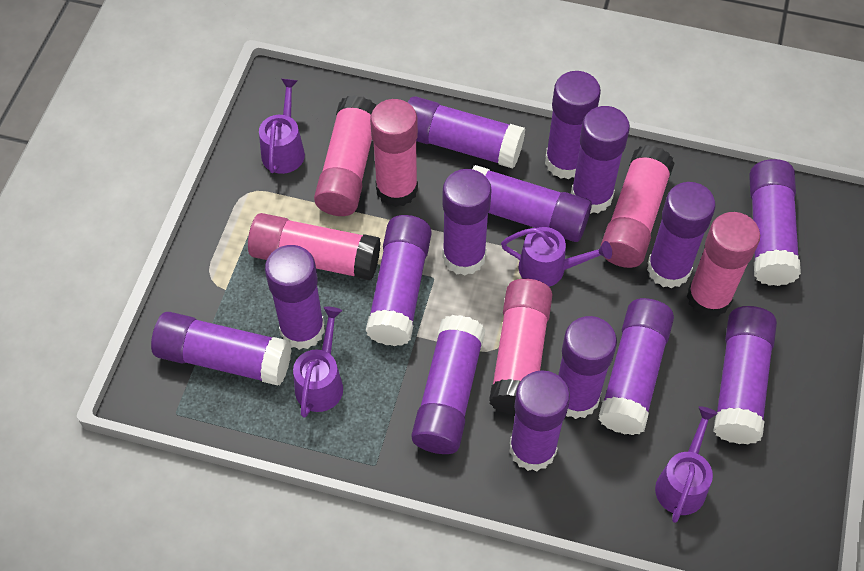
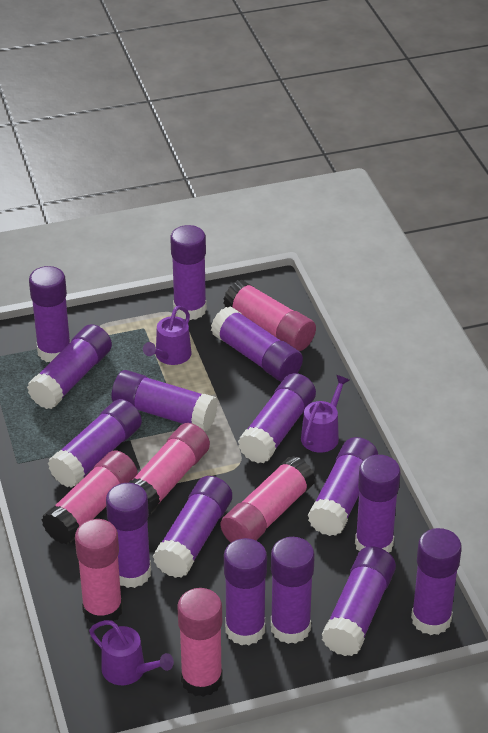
purple watering can: [259,79,305,174] [293,307,343,418] [501,227,612,287] [655,406,718,523] = 4 -> [89,620,174,685] [143,306,192,365] [301,375,349,453] = 3

